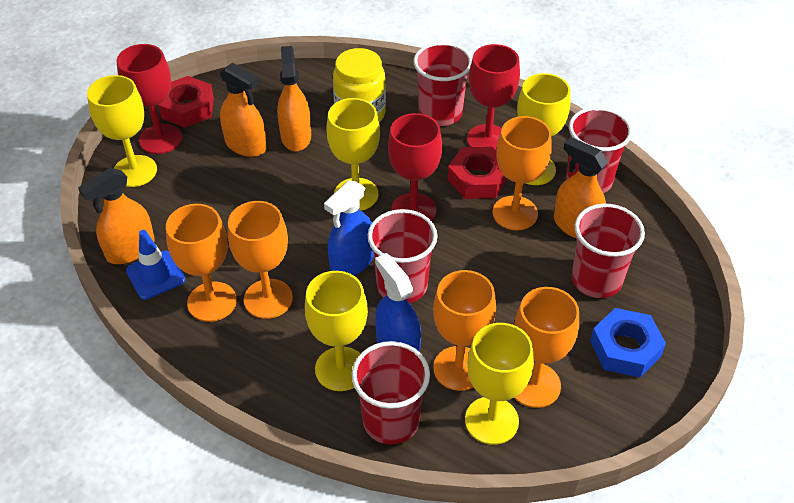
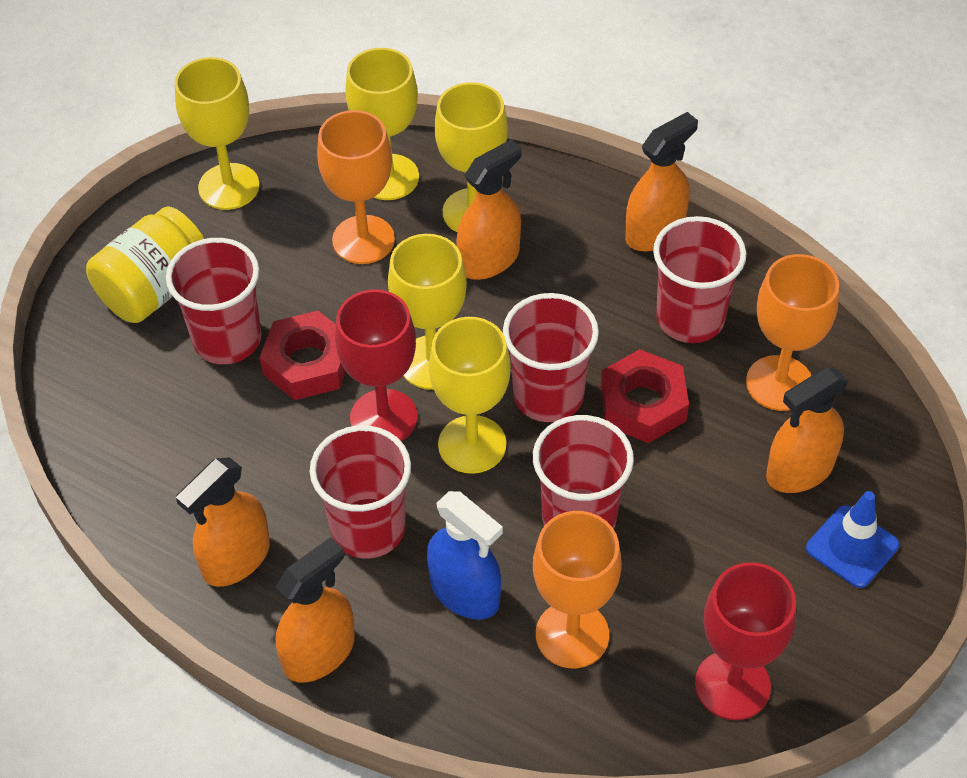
blue nut: [590,308,666,378] = 1 -> none = 0
blue spray bottle: [324,180,374,276] [375,253,421,352] = 2 -> [427,491,503,620] = 1
orange goblet: [166,204,237,322] [228,201,293,319] [433,270,496,391] [493,116,552,230] [514,287,579,408] = 5 -> [317,110,395,264] [533,511,622,668] [746,254,839,411] = 3
orange spray bottle: [78,168,155,264] [220,62,267,157] [277,46,311,151] [554,137,608,238] = 4 -> [176,457,270,587] [276,537,355,683] [456,139,522,280] [625,112,698,251] [766,367,849,493] = 5
red goblet: [117,44,182,154] [388,113,442,221] [467,44,520,151] = 3 -> [335,289,417,441] [695,562,796,720] = 2

